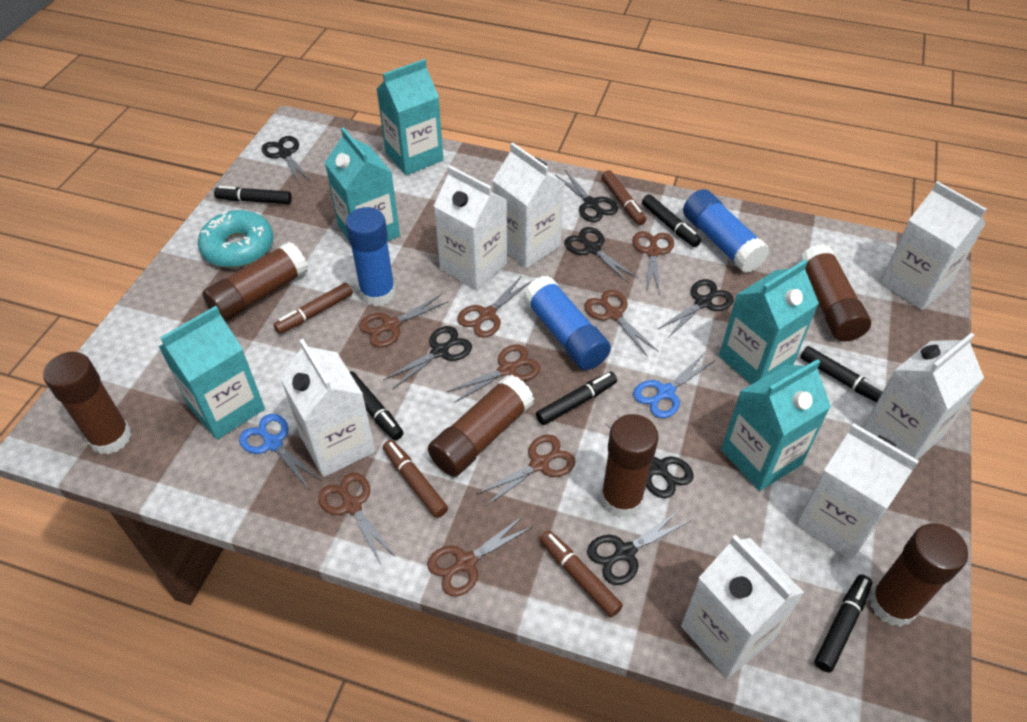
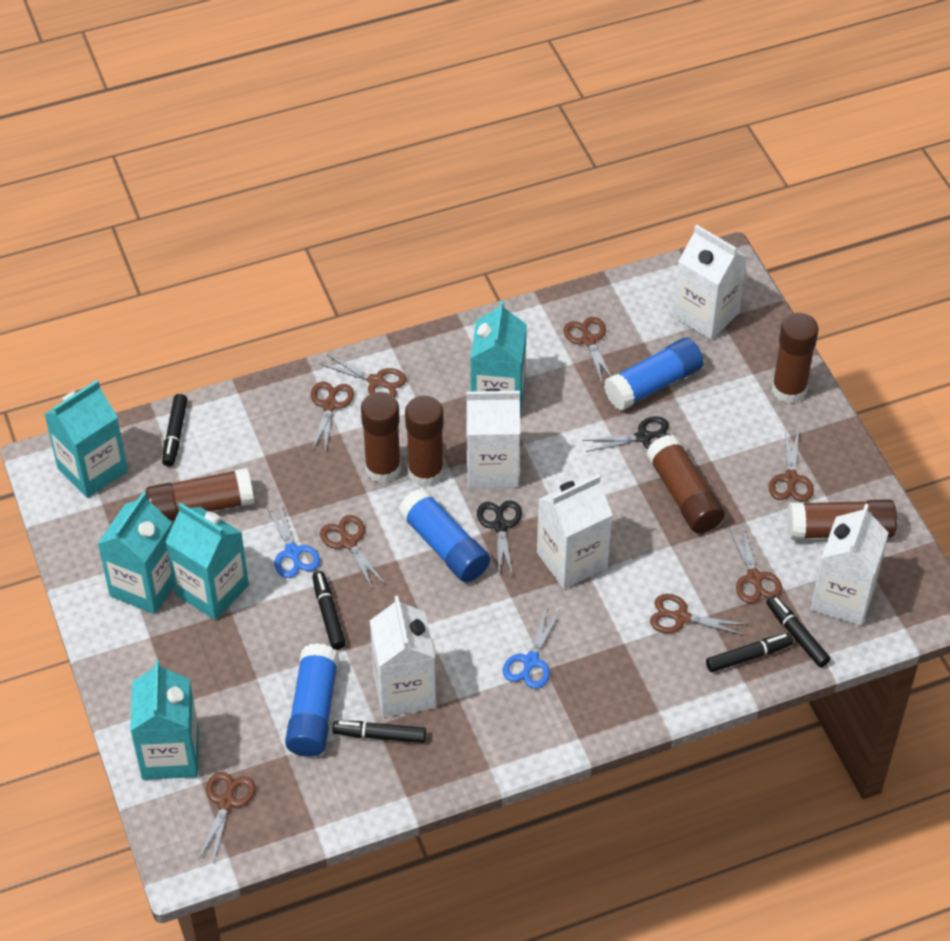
black marker: [214,186,292,204] [349,371,404,440] [536,372,617,425] [642,194,701,247] [800,346,884,402] [815,575,872,672] = 6 -> [162,394,187,467] [312,571,346,650] [332,721,426,743] [706,633,793,672] [766,595,831,667] = 5
black scissors: [262,136,311,185] [383,326,472,390] [555,170,618,222] [564,227,638,284] [587,510,690,585] [605,416,693,498] [657,279,734,338] = 7 -> [477,500,522,577] [582,416,670,452] = 2
brown marker: [273,283,353,334] [383,440,448,518] [540,530,623,617] [602,170,646,225] = 4 -> none = 0
turquoise donut: [198,210,273,268] = 1 -> none = 0
white carton: [280,339,376,477] [434,165,507,290] [493,142,564,268] [681,535,804,678] [796,423,919,560] [863,333,984,460] [880,181,986,310] = 7 -> [370,596,436,717] [466,389,520,488] [537,474,612,589] [673,225,747,340] [811,503,889,626] = 5

